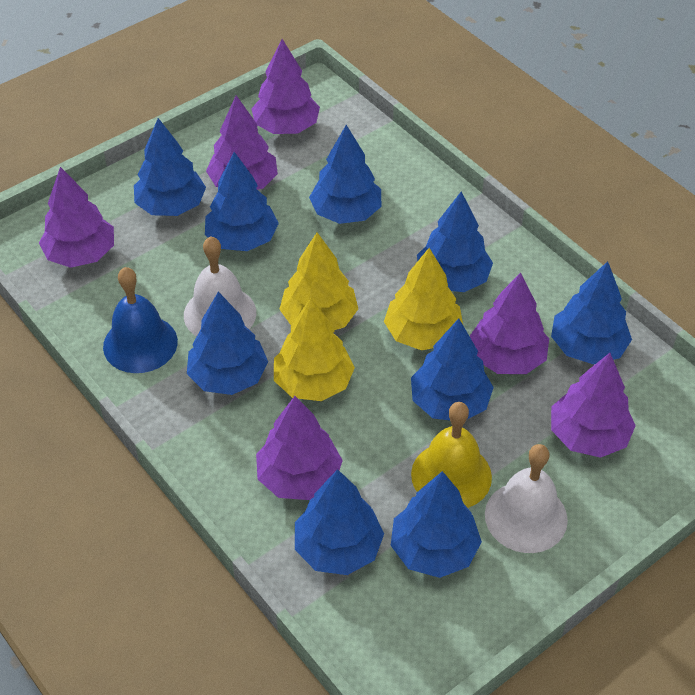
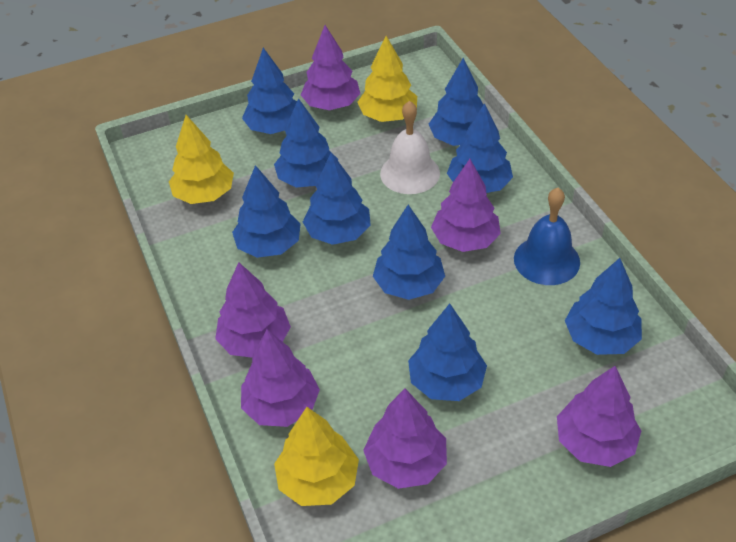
white bell: [184,236,256,336] [485,444,568,553] = 2 -> [380,101,440,194] = 1
yellow bell: [411,402,492,508] = 1 -> none = 0

